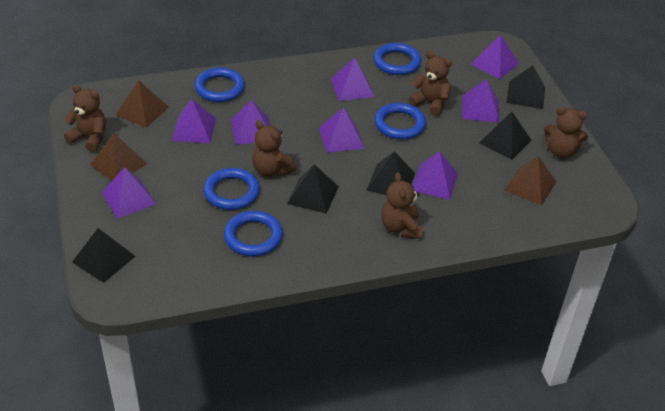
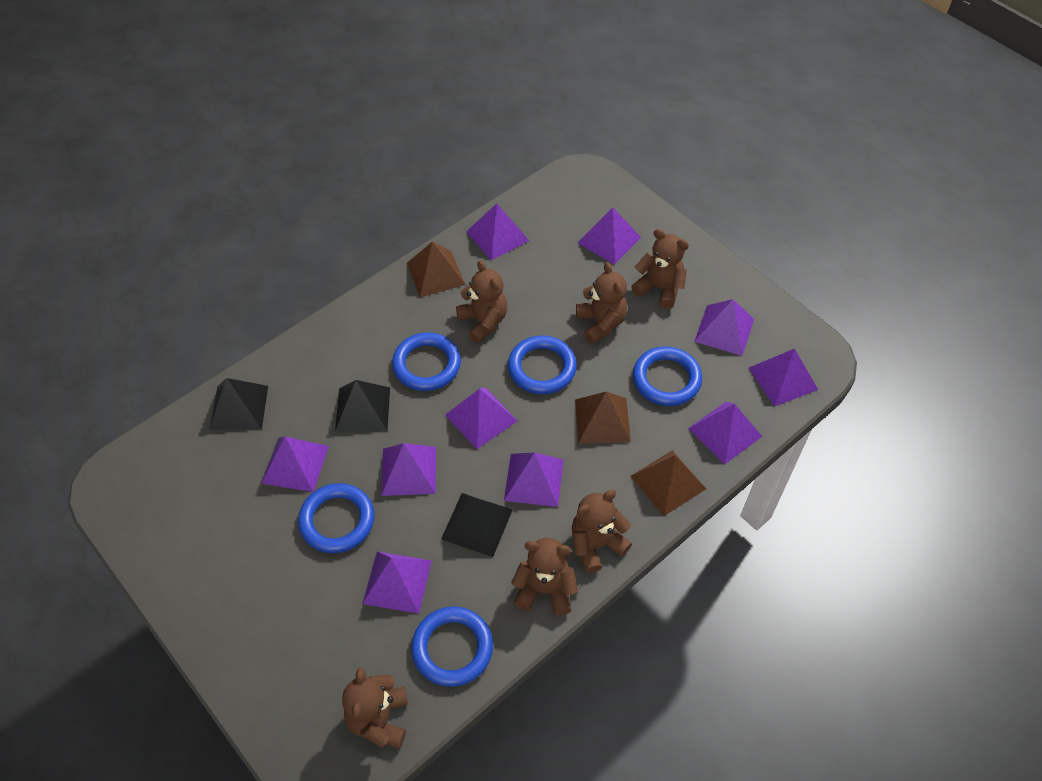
black pyramid: [72,228,136,283] [287,164,339,214] [366,151,415,195] [479,112,531,160] [506,65,545,109] = 5 -> [209,378,268,430] [335,380,390,432] [441,493,513,557] = 3
brown teddy bear: [64,84,106,152] [252,120,297,177] [381,172,423,239] [408,51,452,116] [544,107,588,158] = 5 -> [342,667,408,749] [456,260,508,343] [511,538,578,615] [572,490,632,573] [576,262,627,344] [631,229,689,309] = 6
purple pyramid: [102,167,156,219] [172,99,216,143] [231,100,271,145] [319,107,365,153] [331,58,375,101] [413,151,459,200] [462,79,500,123] [471,35,519,79] = 8 -> [261,437,329,492] [362,551,432,614] [381,443,436,496] [445,387,517,449] [466,204,529,260] [504,452,564,507] [577,207,641,265] [688,402,763,465] [694,299,754,356] [749,349,818,407] = 10

